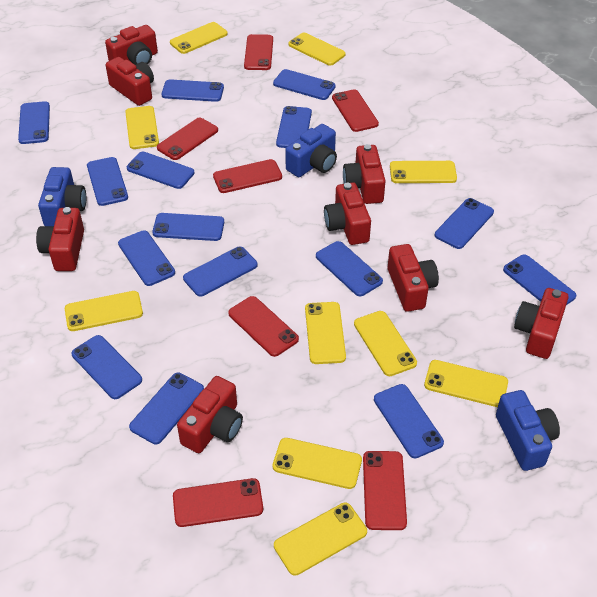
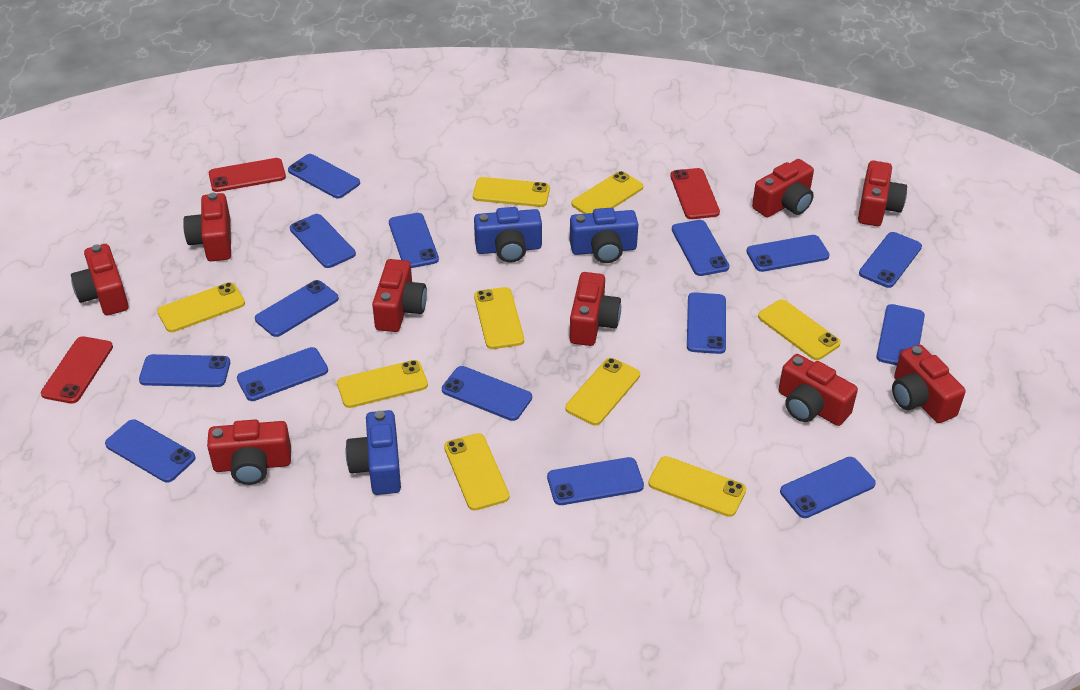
red camera: [36,207,84,271] [105,25,158,65] [106,57,154,106] [177,376,243,453] [324,182,371,245] [343,144,386,204] [388,244,439,312] [514,288,569,359] = 8 -> [71,244,129,315] [183,193,231,261] [207,419,291,485] [372,259,427,332] [570,272,621,346] [752,159,814,217] [778,354,858,426] [858,161,907,226] [892,344,966,423] = 9
red phone: [157,117,218,160] [173,478,263,527] [213,159,282,193] [228,296,299,357] [244,34,273,70] [332,90,379,132] [363,451,407,530] = 7 -> [41,336,113,404] [209,158,286,192] [670,168,720,219] = 3
yellow phone: [65,291,143,331] [125,106,159,149] [170,22,228,54] [273,438,362,489] [274,503,367,576] [288,33,346,66] [305,302,346,364] [354,311,417,376] [390,161,457,183] [424,360,508,407] = 10 -> [157,282,245,332] [337,360,428,408] [444,433,510,511] [473,177,550,207] [474,287,524,349] [565,358,640,425] [571,171,643,214] [648,456,746,517] [758,299,841,360] = 9

